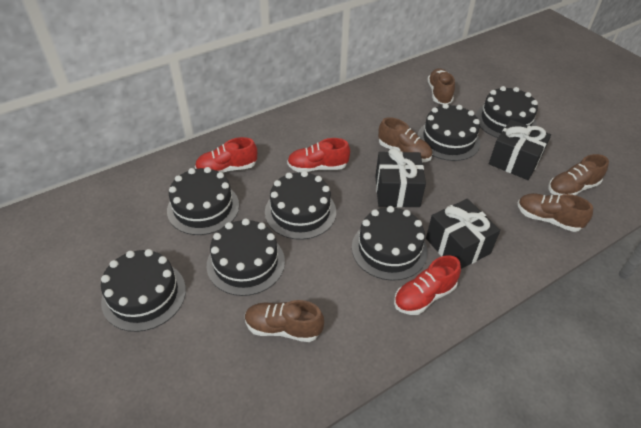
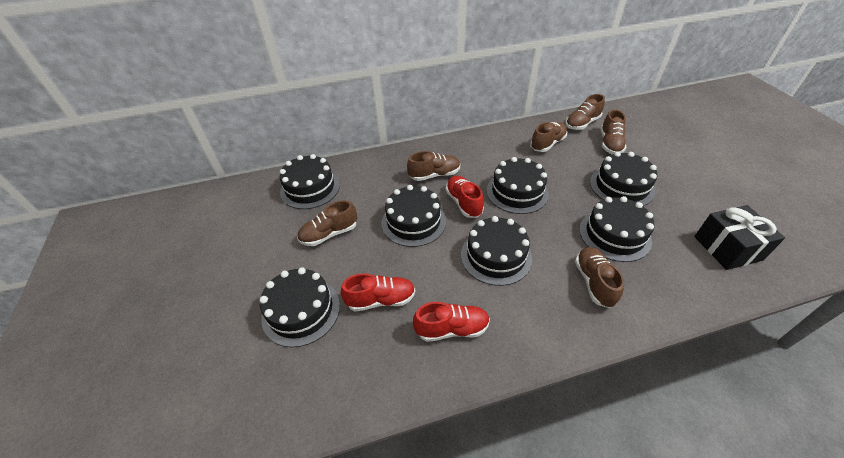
black gift: [375,148,426,207] [426,199,500,269] [489,120,551,180] = 3 -> [694,205,785,270] = 1
brown shoe: [245,300,324,342] [378,117,432,162] [427,68,455,105] [518,193,593,232] [548,154,609,195] = 5 -> [297,200,357,246] [407,151,460,181] [530,122,567,152] [565,94,605,130] [575,247,624,308] [601,109,626,154] = 6

